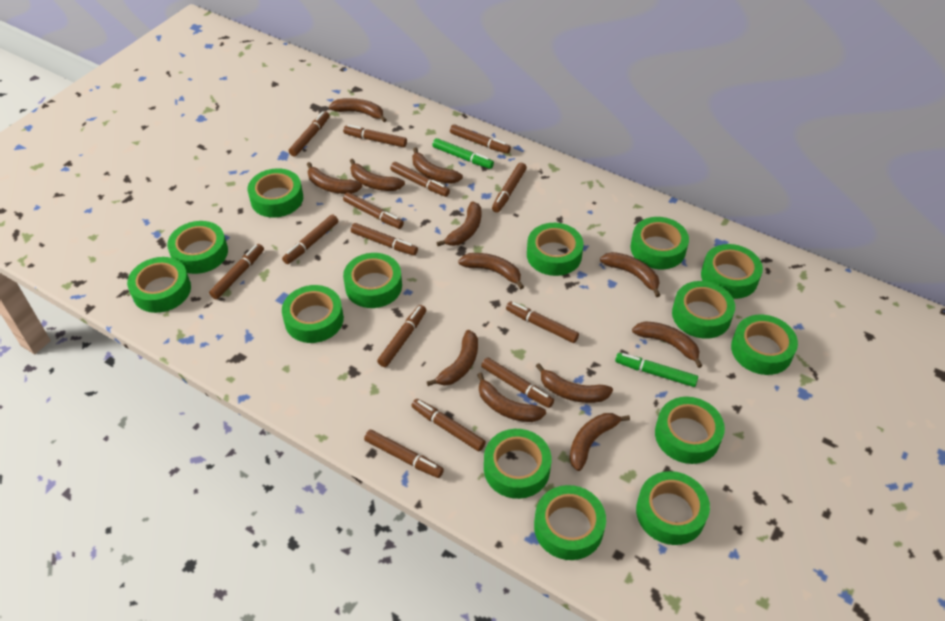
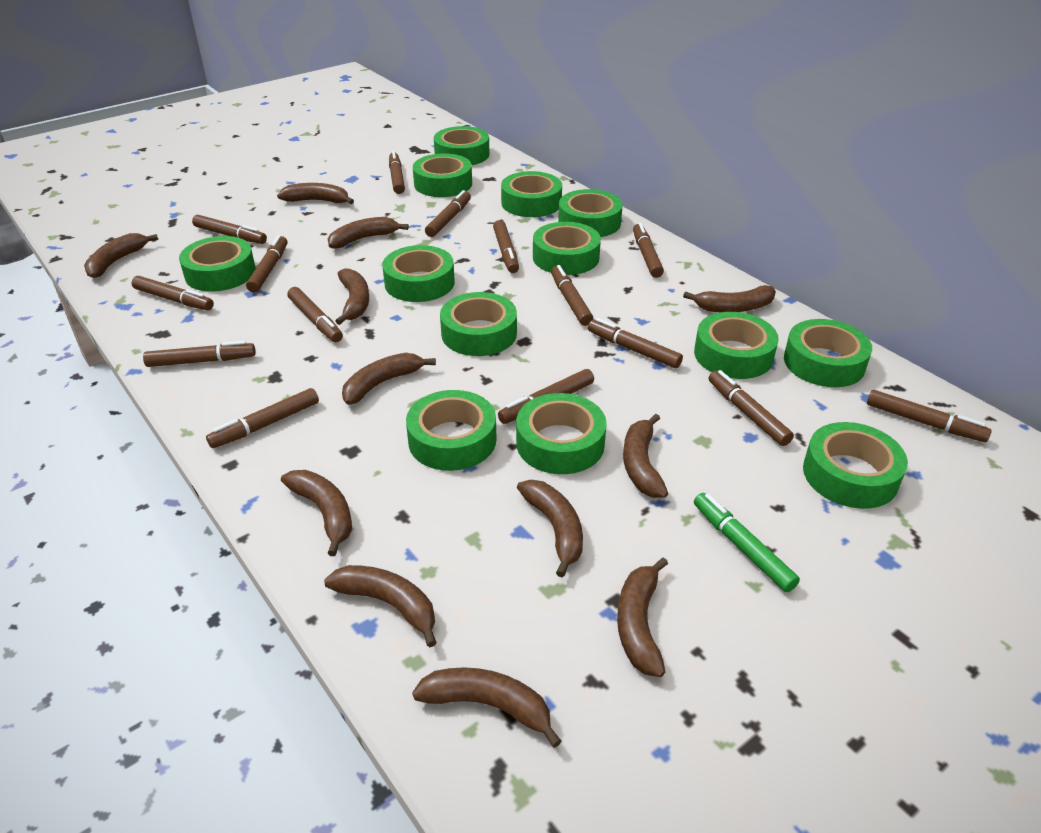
brown marker: [209,244,264,299] [282,215,338,264] [289,111,330,156] [343,124,407,147] [343,192,404,229] [351,223,418,255] [364,430,444,478] [377,305,426,367] [390,162,450,197] [411,399,486,451] [450,124,511,154] [481,357,554,408] [492,163,527,213] [506,301,579,343] = 14 -> [132,276,214,310] [143,341,256,367] [192,215,267,244] [206,388,319,448] [246,235,288,292] [287,287,343,342] [389,151,405,194] [425,190,471,237] [493,220,519,273] [498,369,594,424] [551,265,593,326] [588,318,683,368] [633,223,664,278] [709,370,794,446] [867,390,992,442] = 15
green marker: [433,138,494,169] [615,353,698,387] = 2 -> [694,493,800,592] = 1
green tape: [127,257,191,313] [167,221,228,274] [248,168,303,218] [282,285,344,343] [343,253,402,308] [484,429,551,499] [527,223,584,276] [534,485,606,560] [631,217,689,269] [636,471,710,545] [655,397,725,464] [672,281,735,339] [701,244,763,299] [731,315,798,375] = 14 -> [179,236,256,291] [382,245,455,302] [406,390,496,471] [413,153,472,197] [434,126,489,165] [440,292,517,356] [501,171,562,217] [516,393,607,474] [533,222,601,275] [558,189,623,237] [694,312,779,379] [784,319,872,387] [803,422,908,509] = 13

